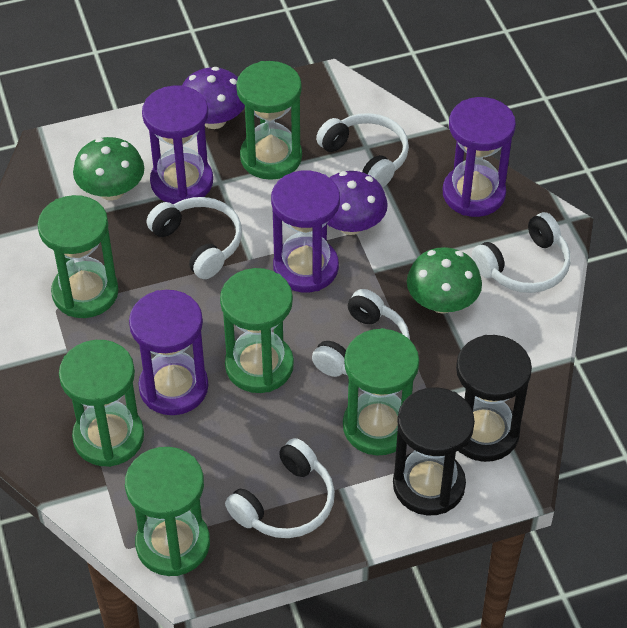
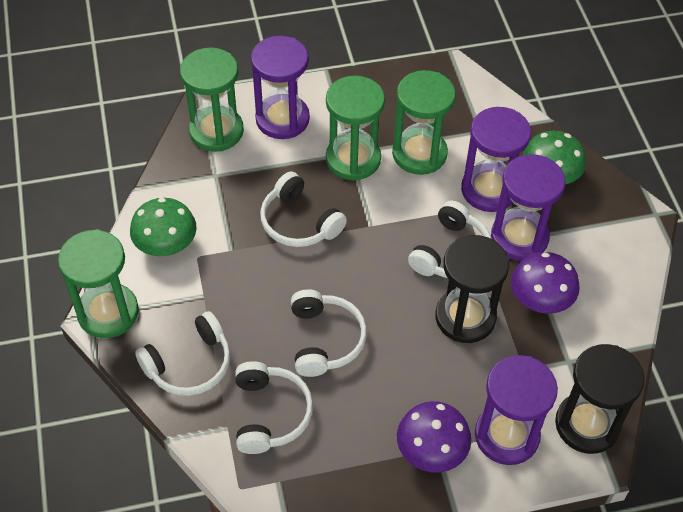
green hourglass: [38,195,119,318] [59,340,144,467] [125,447,210,576] [220,268,294,393] [236,61,302,180] [343,328,419,455] = 6 -> [58,229,139,338] [180,47,244,152] [326,76,385,181] [392,70,456,175] = 4

